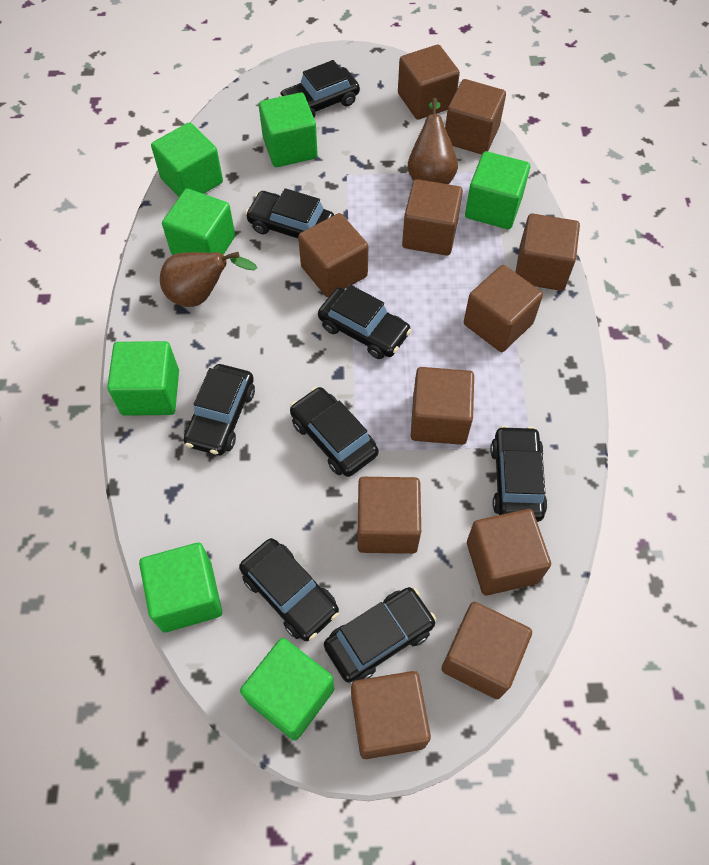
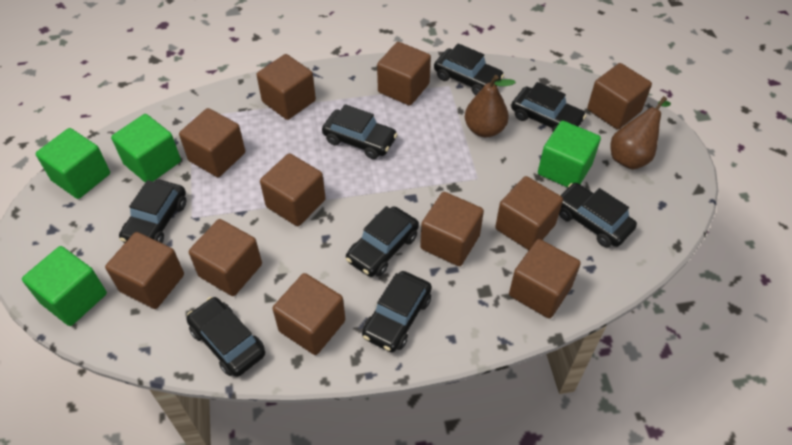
green cube: [107,341,179,416] [139,543,222,632] [151,122,223,197] [162,189,235,255] [240,638,334,741] [259,92,318,167] [465,151,530,229] = 7 -> [22,246,107,326] [35,128,110,199] [111,114,181,183] [538,121,601,188] = 4

